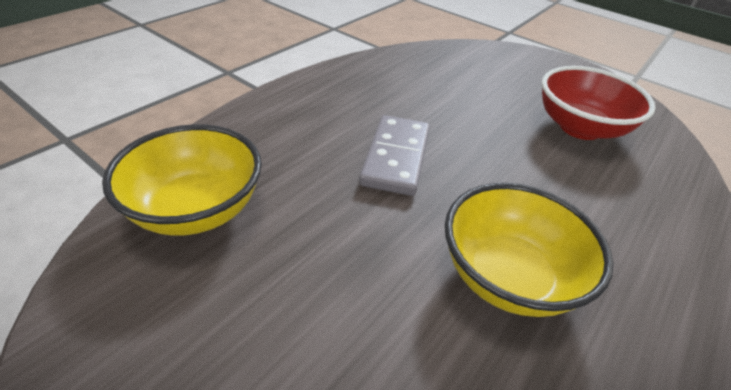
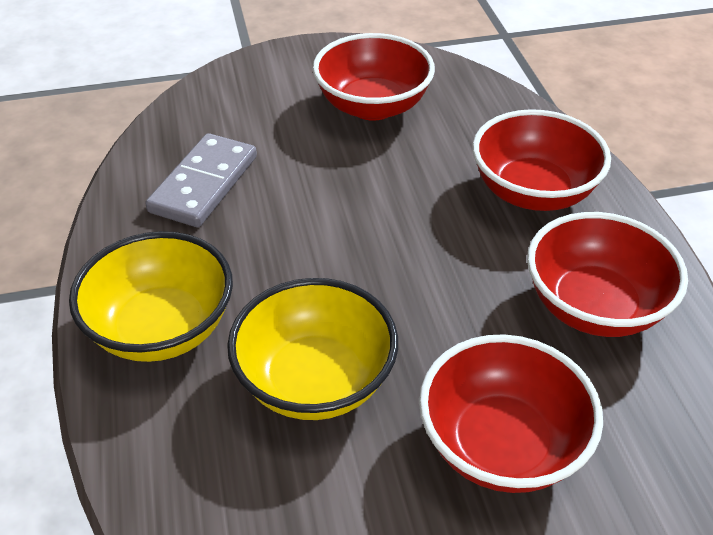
red bowl: [541,66,656,140] = 1 -> [313,33,435,121] [419,334,603,493] [472,109,611,211] [527,212,688,337] = 4

